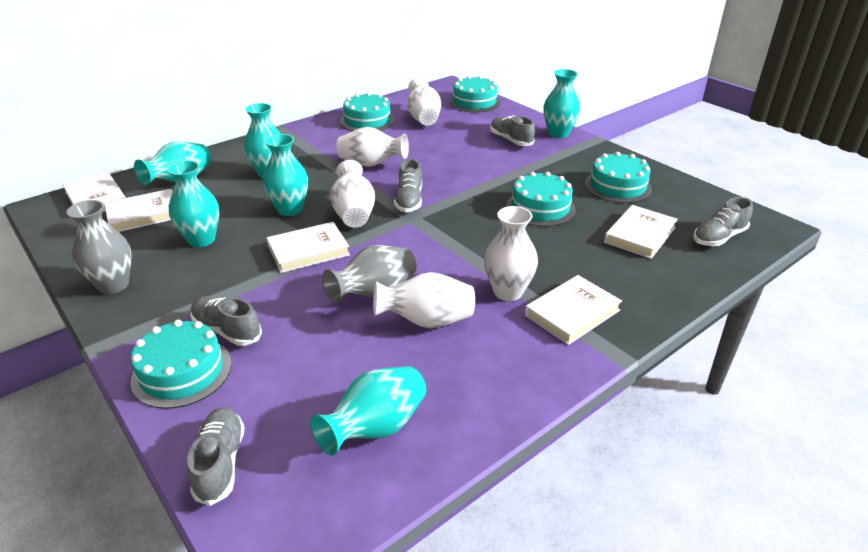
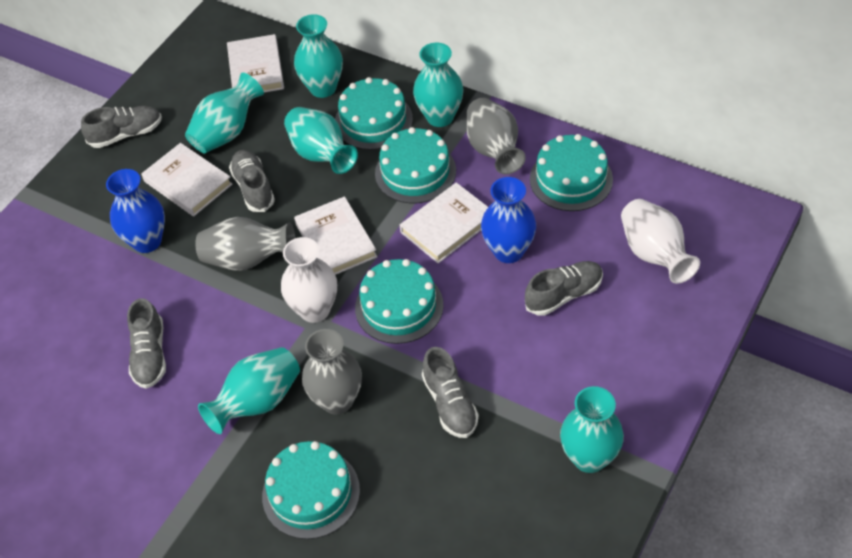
blue vase: none = 0 -> [106,169,165,253] [481,177,536,263] = 2
grey vase: [67,200,132,294] [322,245,417,303] = 2 -> [195,217,296,271] [302,329,362,415] [466,98,526,174] = 3
white book: [62,172,126,212] [104,189,173,232] [267,222,350,273] [525,275,622,345] [604,205,678,259] = 5 -> [141,143,232,217] [227,34,284,93] [294,196,377,275] [400,182,488,263] = 4
white vase: [330,160,375,228] [336,127,409,167] [373,272,475,328] [407,77,441,126] [484,206,538,301] = 5 -> [281,237,337,323] [621,199,700,284] = 2

